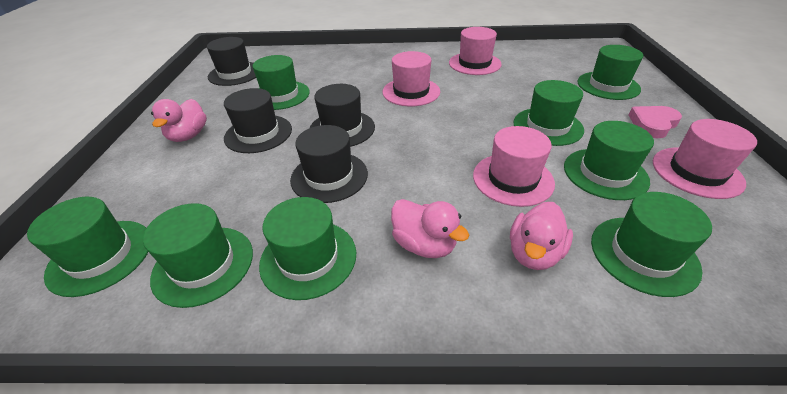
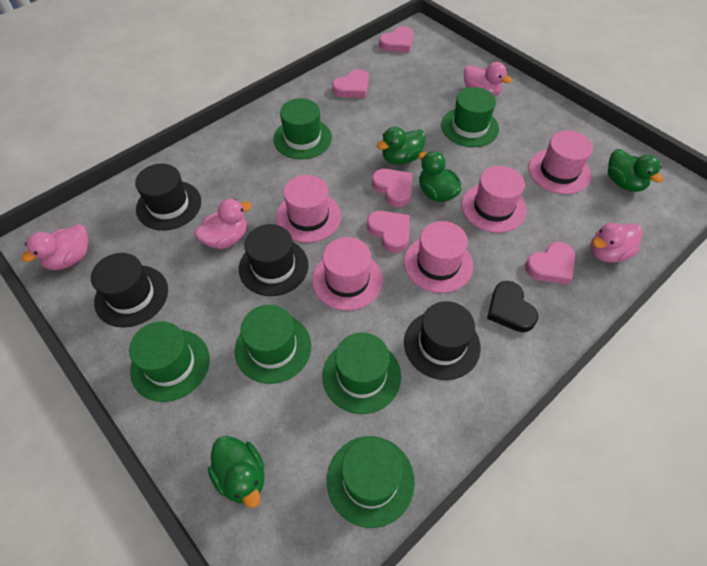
black heart: none = 0 -> [487,281,538,332] = 1
green duck: none = 0 -> [208,436,265,508] [377,127,426,165] [418,151,461,202] [608,149,663,192] = 4
green hat: [27,197,148,297] [143,203,253,308] [252,55,310,110] [259,197,356,300] [514,80,584,146] [564,121,654,200] [577,45,643,100] [591,192,712,297] = 8 -> [129,321,210,402] [234,305,311,384] [273,98,332,159] [322,332,401,414] [327,436,415,528] [441,87,499,147] = 6
pink duck: [151,99,207,142] [391,199,469,258] [510,202,573,270] = 3 -> [21,224,88,270] [195,199,251,249] [464,62,512,96] [590,223,643,262] = 4
pink hat: [382,51,440,106] [449,27,502,75] [473,126,555,207] [653,119,757,199] = 4 -> [276,175,341,243] [312,237,383,310] [404,221,473,293] [461,166,527,233] [528,130,593,194] = 5
pink heart: [628,106,682,138] = 1 -> [332,69,369,98] [367,211,409,252] [372,169,412,207] [379,27,414,53] [525,242,575,285] = 5

